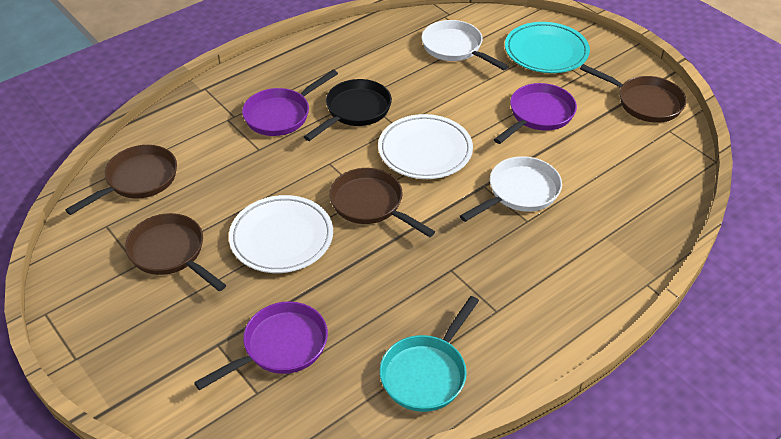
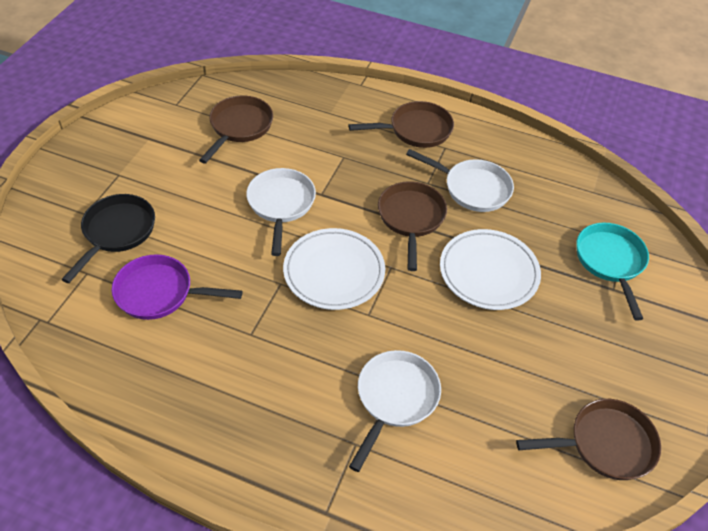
purple pan: [194,301,328,390] [242,69,338,136] [494,83,577,144] = 3 -> [112,254,242,320] = 1
turquoise plate: [505,22,590,73] = 1 -> none = 0
white pan: [421,20,509,70] [460,156,562,222] = 2 -> [246,168,316,256] [349,350,441,472] [406,149,514,212] = 3

